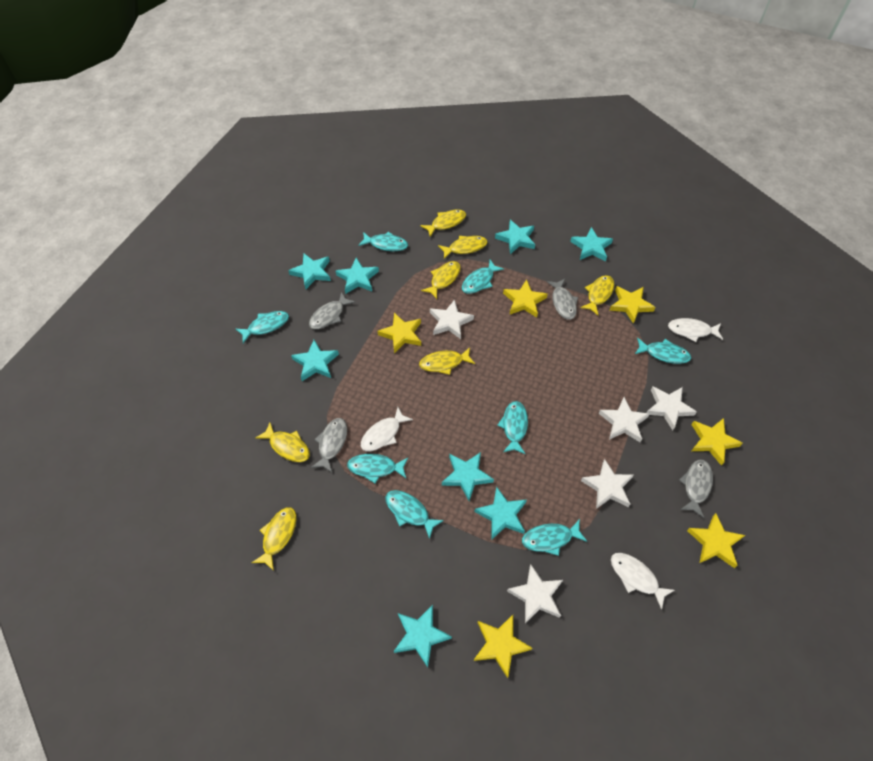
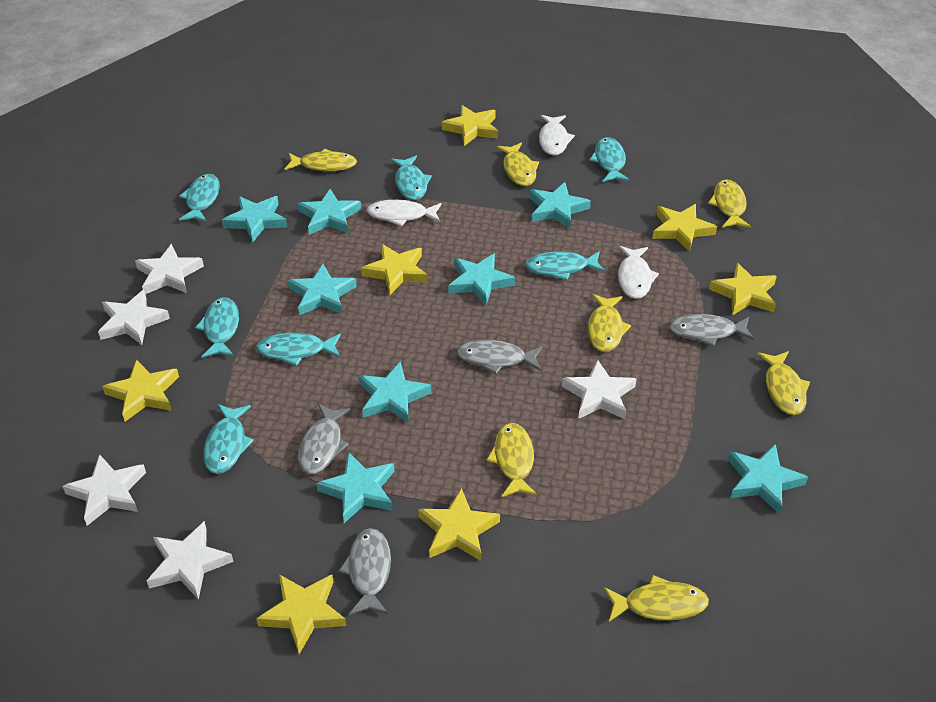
turquoise fish: [236,311,289,343] [347,454,408,483] [358,232,408,251] [385,490,444,539] [462,260,504,294] [498,401,528,454] [522,519,587,556] [635,338,691,364] = 8 -> [179,174,220,222] [195,297,239,358] [203,404,254,474] [256,333,341,366] [391,156,432,200] [525,251,605,280] [589,137,630,182] = 7
yellow star: [378,313,421,353] [474,615,532,678] [503,280,548,317] [609,286,656,324] [687,513,745,568] [691,418,743,466] = 6 -> [102,359,179,421] [256,574,346,654] [361,244,428,295] [418,488,500,561] [442,105,498,146] [652,204,717,252] [709,263,777,315] = 7

